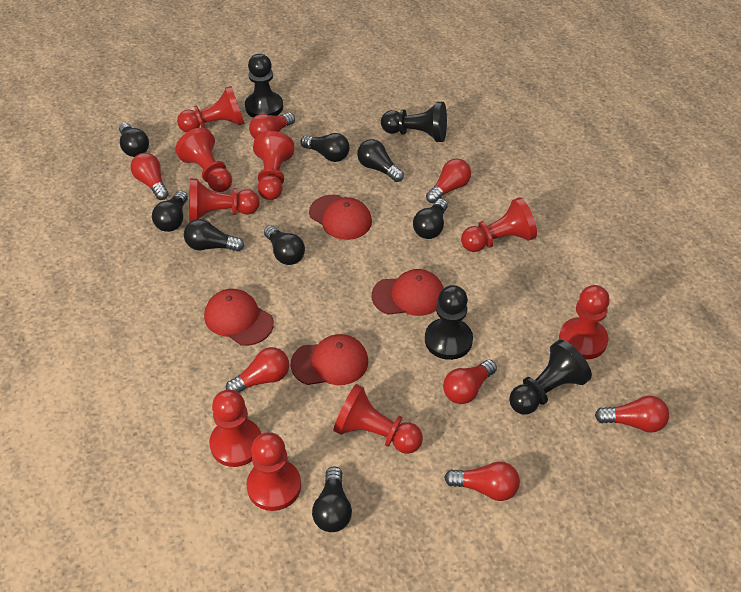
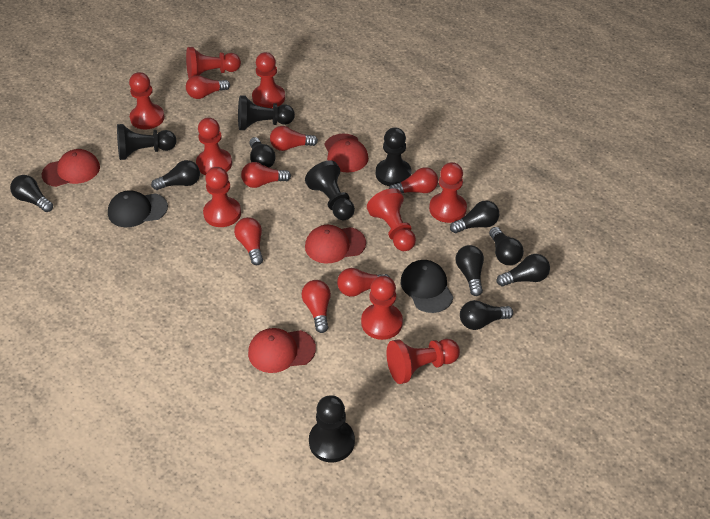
black cap: none = 0 -> [108,190,168,228] [401,260,453,313] = 2
black pawn: [245,54,283,118] [381,102,447,142] [425,285,473,360] [509,340,592,414] = 4 -> [117,124,176,160] [238,95,295,130] [305,160,355,220] [309,395,355,462] [376,127,411,186] = 5

